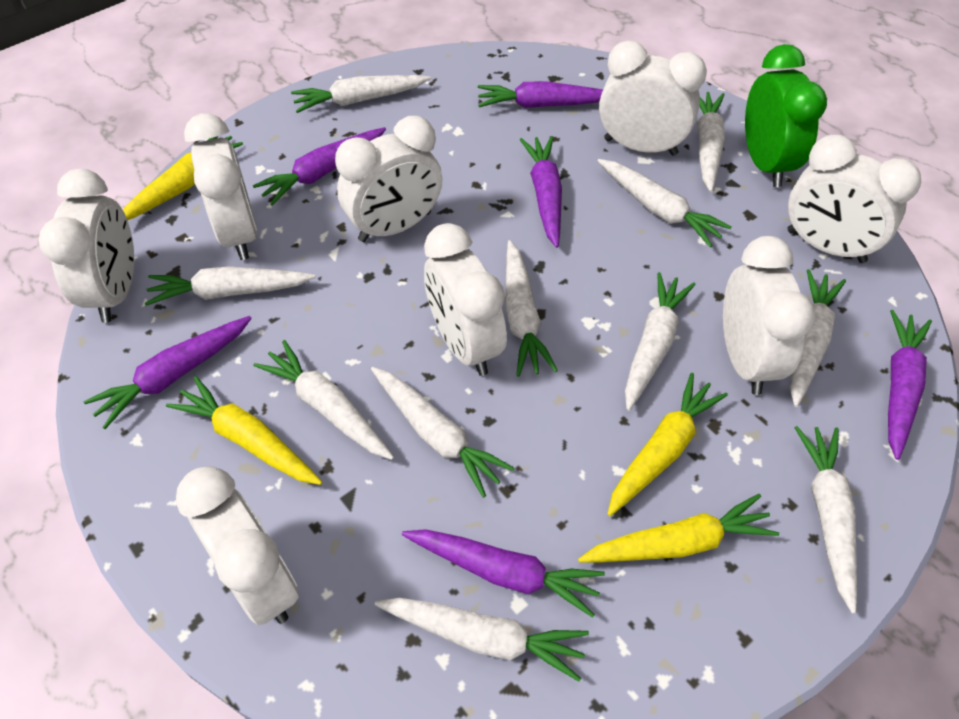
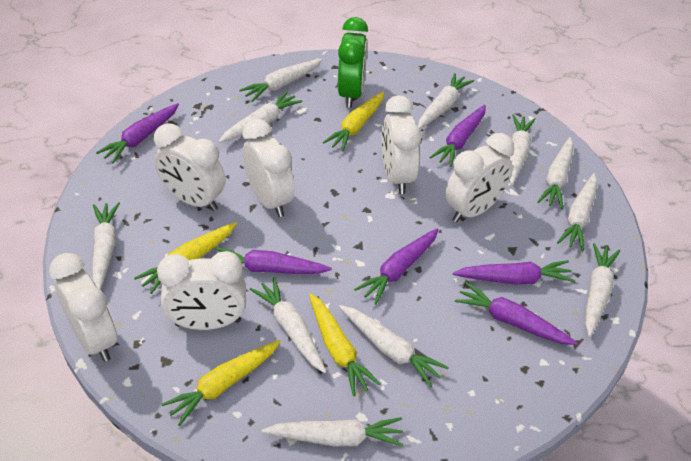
white clock: [39,169,134,323] [176,466,299,625] [184,113,258,260] [335,116,443,242] [424,223,507,376] [599,40,707,156] [723,236,815,395] [788,135,921,263] = 8 -> [49,253,117,362] [154,124,226,211] [157,251,246,330] [242,119,295,217] [382,95,421,194] [445,133,514,223] = 6

